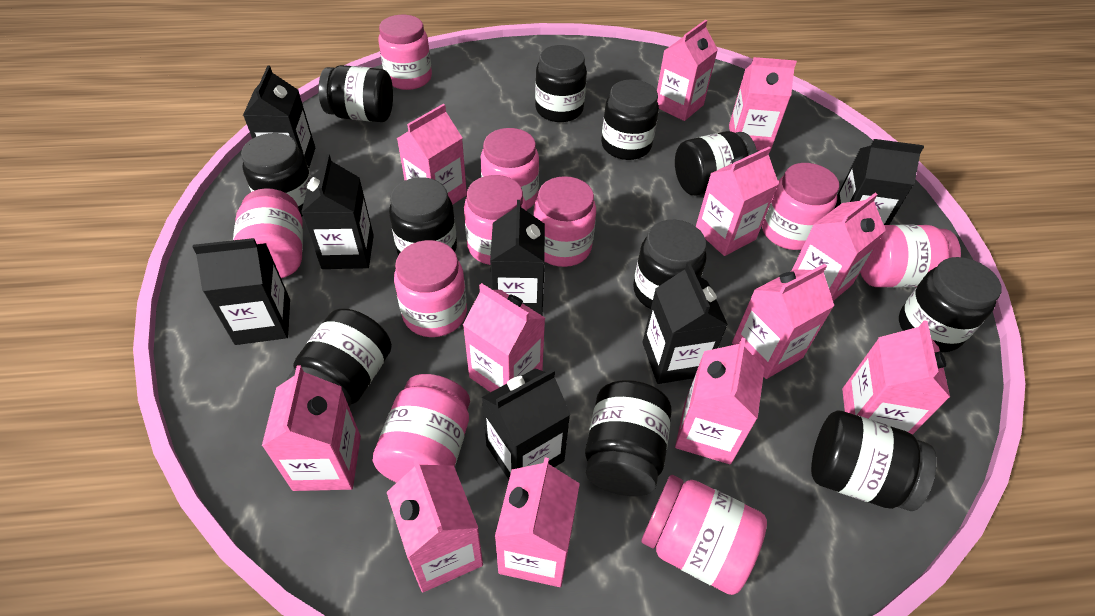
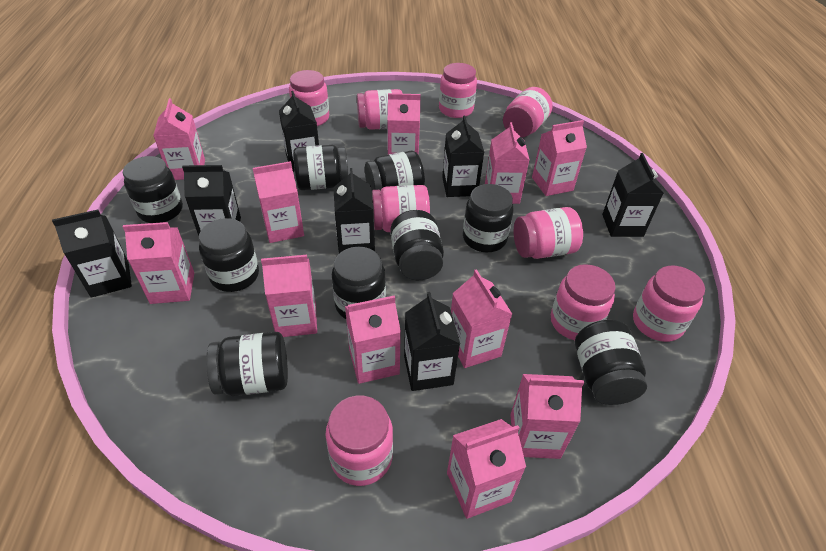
black jar: [241,133,311,217] [287,309,392,407] [318,65,393,122] [389,177,457,255] [535,45,587,122] [585,380,672,496] [601,79,659,160] [633,220,706,309] [675,131,757,195] [811,410,936,511] [899,257,1002,352] = 11 -> [123,156,183,223] [199,218,259,292] [206,332,288,396] [293,145,348,190] [332,247,386,319] [365,151,425,192] [390,210,444,280] [463,184,513,252] [575,320,647,405] = 9
pink carton: [262,365,361,491] [387,459,483,592] [397,104,467,205] [463,283,545,392] [495,457,580,587] [657,20,718,121] [675,338,764,464] [696,147,779,256] [729,57,797,151] [732,264,834,379] [792,193,886,301] [842,321,950,435] = 12 -> [123,222,194,304] [153,98,205,180] [253,161,304,243] [261,255,317,337] [345,295,401,384] [388,93,421,155] [447,419,526,519] [451,269,512,368] [485,122,529,204] [510,374,584,459] [532,120,587,196] = 11
pink jar: [233,188,303,278] [373,374,470,483] [378,15,432,90] [394,240,467,337] [464,175,527,265] [481,128,539,210] [534,176,596,267] [641,475,767,595] [762,163,839,250] [860,225,961,288] = 10 -> [289,70,329,126] [326,396,393,486] [357,89,403,130] [372,185,430,232] [439,63,477,118] [503,87,552,138] [514,207,583,259] [551,264,616,340] [633,266,705,342] = 9

